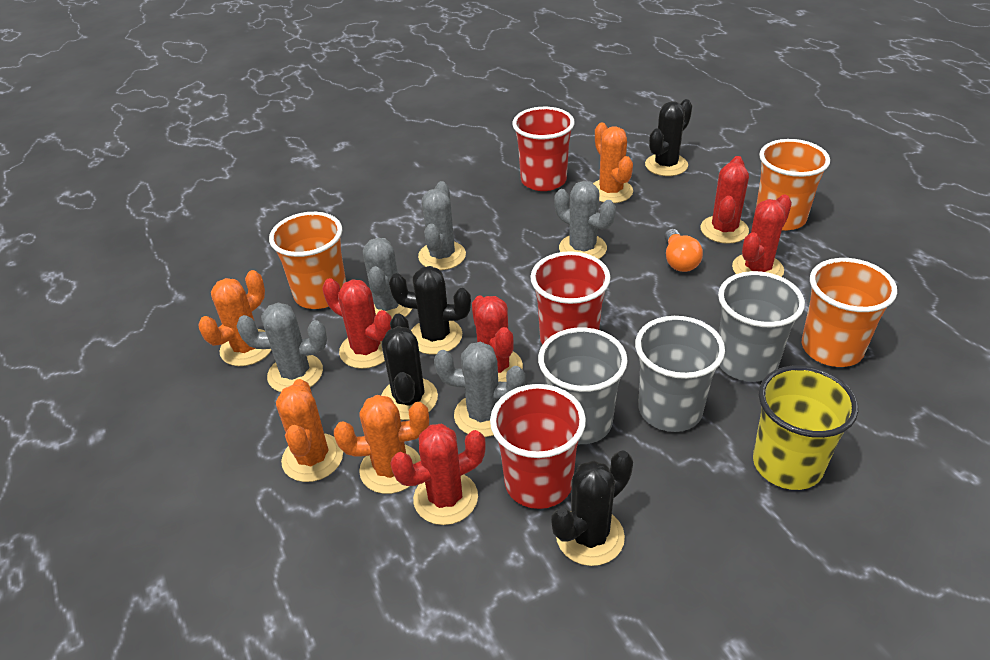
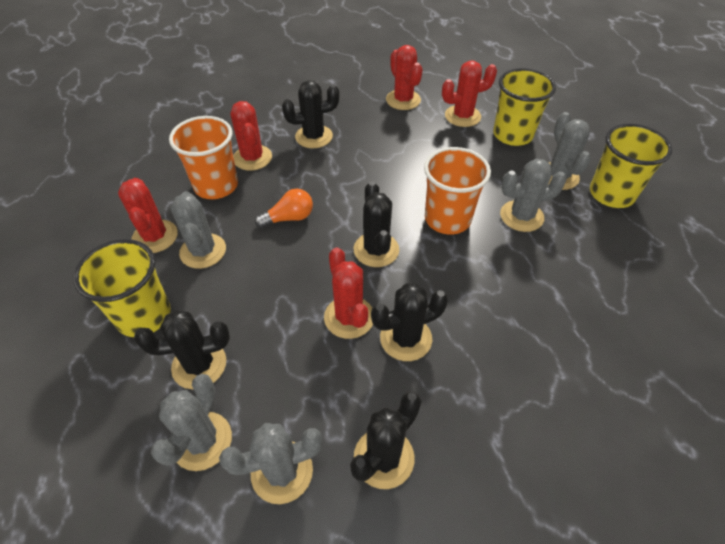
black cactus: [381,314,438,420] [389,266,471,355] [551,450,633,566] [645,99,692,176] = 4 -> [134,310,230,389] [282,80,339,148] [350,391,422,489] [354,181,399,267] [371,283,448,361] = 5
grey cup: [538,327,628,444] [635,316,725,432] [718,271,805,382] = 3 -> none = 0
orange cactus: [198,270,271,366] [276,379,343,482] [334,395,429,494] [593,123,633,203] = 4 -> none = 0
orange cup: [269,212,346,309] [756,139,830,231] [802,258,897,367] = 3 -> [169,116,238,199] [424,147,491,234] = 2
red cup: [490,384,586,509] [512,107,575,191] [530,251,611,345] = 3 -> none = 0
yellow cup: [753,365,858,490] = 1 -> [73,239,171,337] [493,68,556,146] [590,124,673,208] = 3

